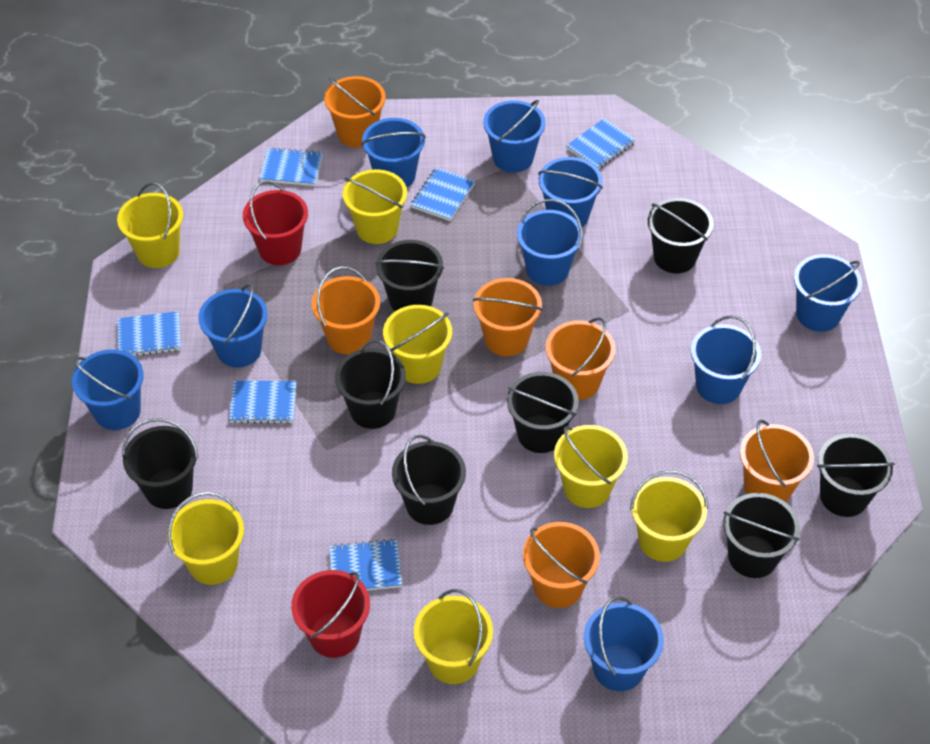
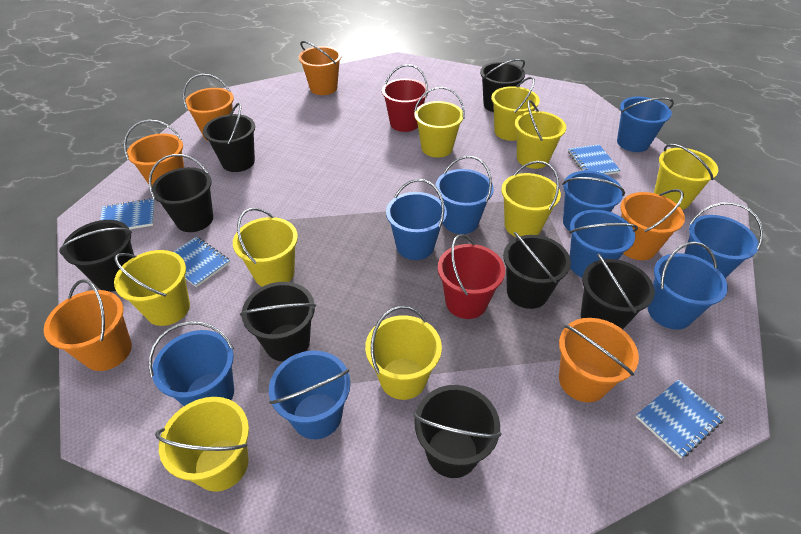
blue notebook: [117,311,181,356] [229,381,297,424] [259,147,323,186] [329,539,402,591] [411,168,475,221] [566,118,636,169] = 6 -> [100,198,155,229] [173,237,230,287] [568,144,621,175] [636,379,725,458] = 4
yellow bucket: [117,182,183,268] [167,492,244,585] [343,169,407,244] [383,305,452,384] [414,589,493,684] [554,425,628,508] [630,470,708,562] = 7 -> [114,250,190,326] [155,397,249,492] [233,208,298,287] [365,306,442,400] [414,87,465,158] [491,77,540,141] [501,161,561,237] [515,100,566,169] [654,144,718,210] = 9

